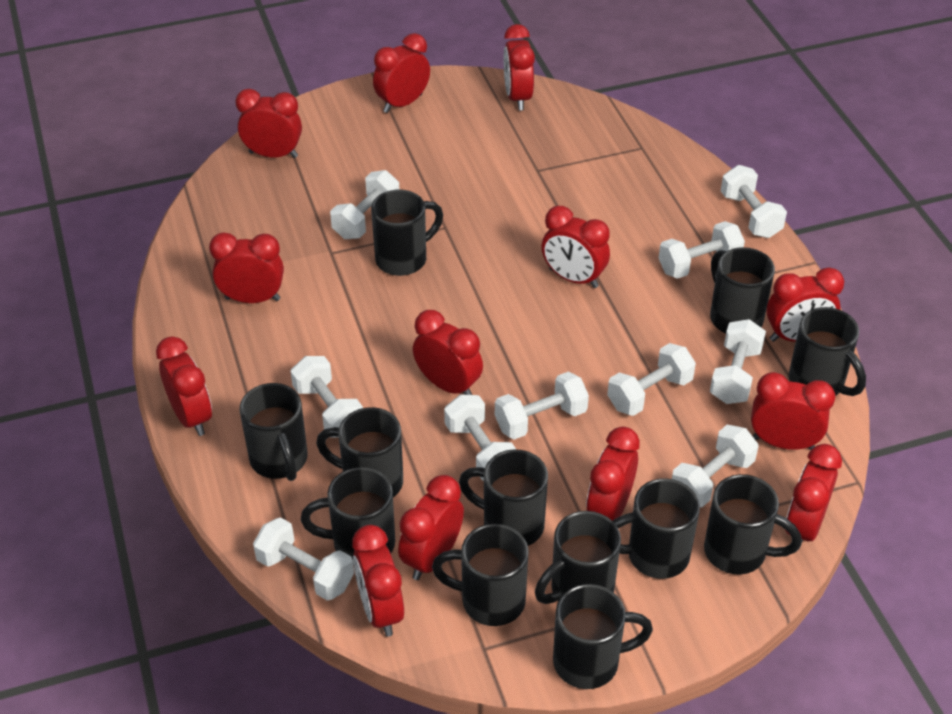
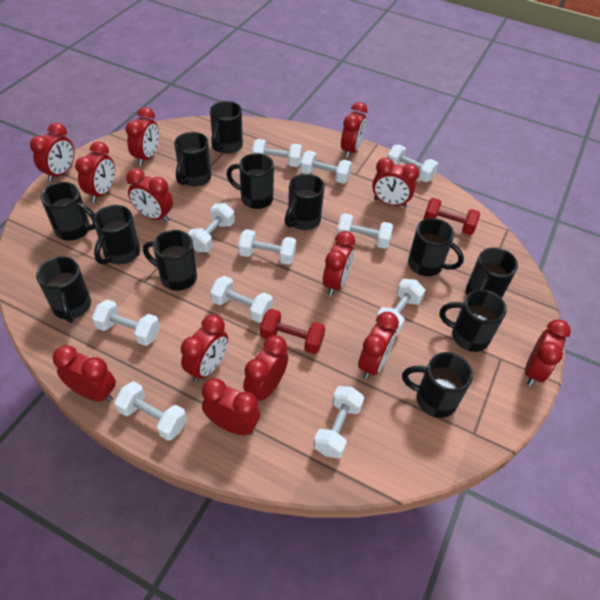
red dumbbell: none = 0 -> [260,309,325,354] [424,198,480,235] = 2
white dumbbell: [253,517,354,601] [291,356,363,438] [330,170,400,239] [444,394,517,481] [495,372,589,440] [607,343,696,416] [659,221,745,279] [672,425,759,508] [710,319,766,404] [721,165,787,238] = 10 -> [92,299,160,346] [114,381,187,441] [187,203,235,252] [210,276,273,323] [238,229,296,265] [252,139,302,167] [300,151,352,184] [313,386,364,458] [337,213,393,249] [375,279,425,334] [387,145,438,182] = 11

